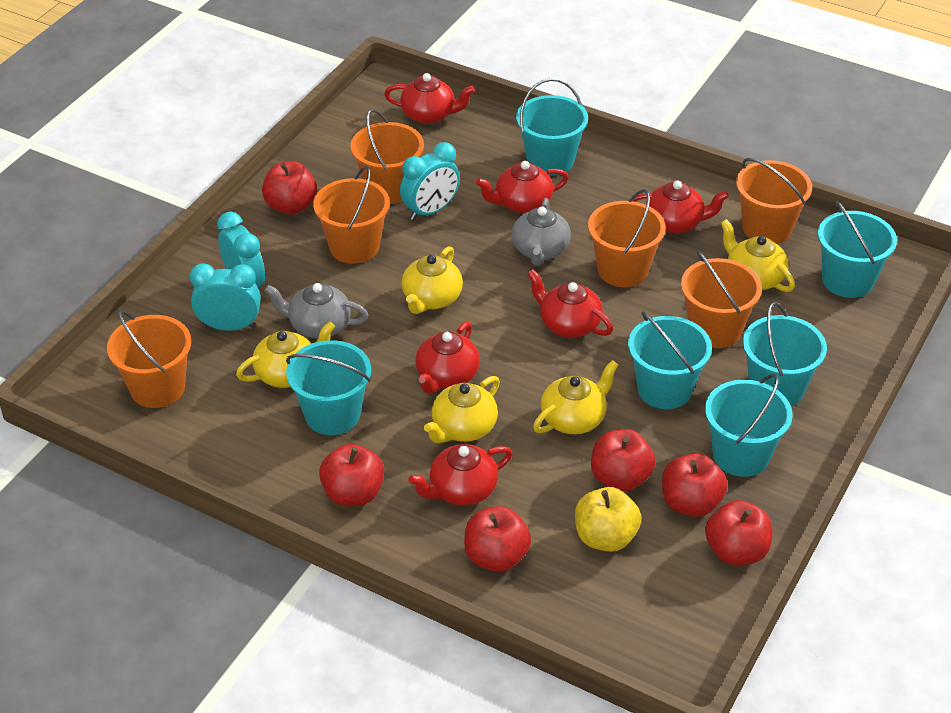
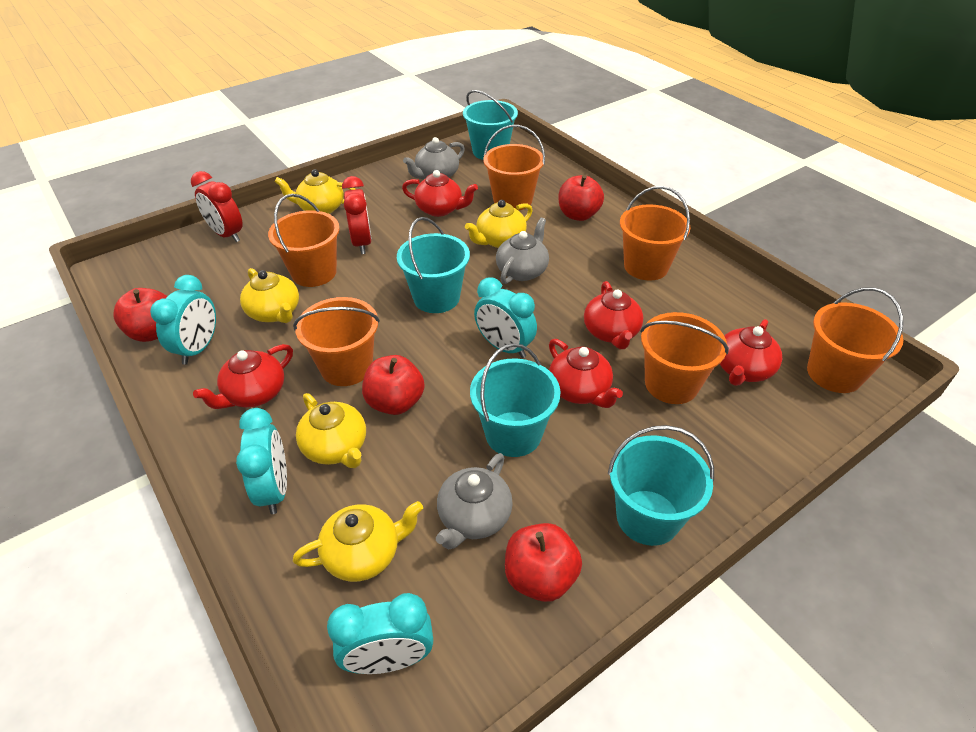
grey teapot: [264,283,369,338] [512,198,571,266] = 2 -> [403,137,465,179] [436,453,513,549] [496,218,549,284] = 3
red apple: [262,161,317,215] [319,444,384,506] [464,506,531,572] [591,429,656,492] [662,453,728,517] [705,500,773,565] = 6 -> [113,288,168,342] [362,355,424,415] [505,523,582,602] [559,175,604,221] = 4
red clock: none = 0 -> [191,171,243,242] [342,176,372,254] = 2
red teapot: [384,73,475,124] [409,444,513,506] [415,322,480,394] [476,161,569,213] [527,269,613,338] [633,180,729,234] = 6 -> [193,344,293,409] [402,170,478,217] [549,339,623,408] [584,281,643,349] [720,319,782,386] = 5
turquoise bucket: [286,340,371,435] [516,78,588,176] [628,311,712,409] [705,374,793,477] [743,302,827,407] [818,201,897,298] = 6 -> [397,217,470,313] [463,90,518,160] [470,343,561,457] [608,425,714,546] = 4
turquoise clock: [190,263,261,331] [217,212,265,287] [400,142,460,220] = 3 -> [150,275,216,365] [236,408,287,514] [327,593,433,674] [474,277,537,358] = 4
yellow apple: [575,487,641,552] = 1 -> none = 0

